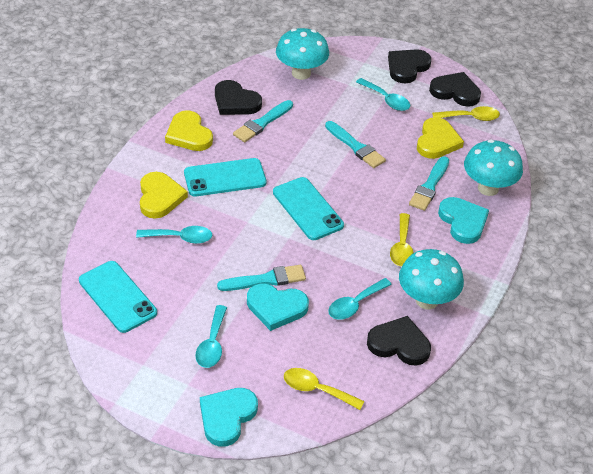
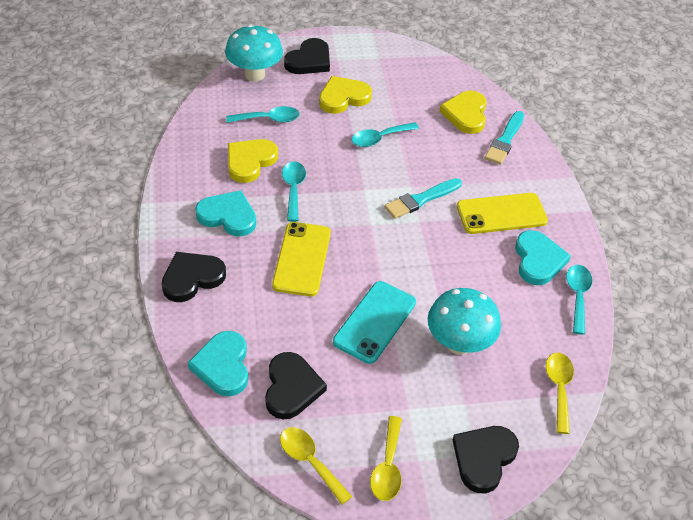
turquoise brush: [217,265,306,291] [233,100,293,142] [325,121,386,168] [409,156,449,211] = 4 -> [384,178,462,219] [485,111,524,165] = 2
turquoise mushroom: [276,28,329,80] [399,249,464,309] [464,140,523,196] = 3 -> [225,25,283,81] [428,288,501,355] = 2
turquoise phone: [79,261,157,333] [184,158,266,196] [273,177,344,240] = 3 -> [333,281,416,364] = 1
yellow phone: none = 0 -> [272,222,331,296] [457,193,548,234] = 2

